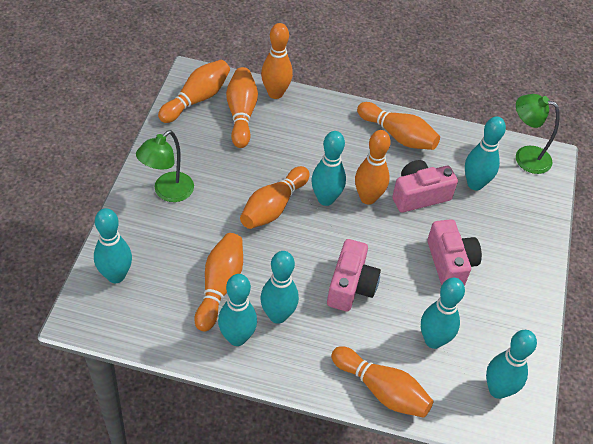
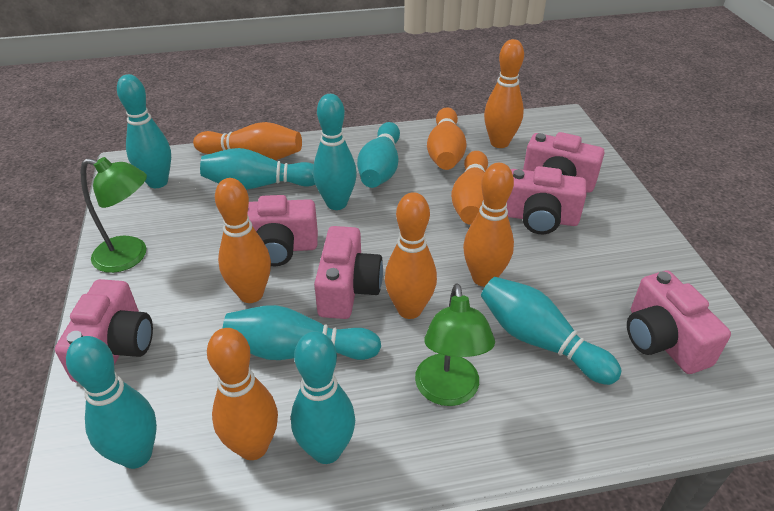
pink camera: [327,239,381,311] [392,160,458,213] [427,219,482,286] = 3 -> [55,279,153,383] [247,195,318,266] [314,226,383,319] [506,166,587,234] [523,132,604,193] [627,270,731,374] = 6
turquoise bowling pin: [94,208,132,283] [218,274,257,346] [260,251,299,324] [311,131,346,206] [421,278,465,349] [465,116,506,191] [486,330,537,399] = 7 -> [66,336,157,469] [117,74,171,188] [200,148,315,190] [223,305,381,360] [291,331,355,464] [313,94,357,210] [357,122,400,188] [481,277,621,385] = 8

